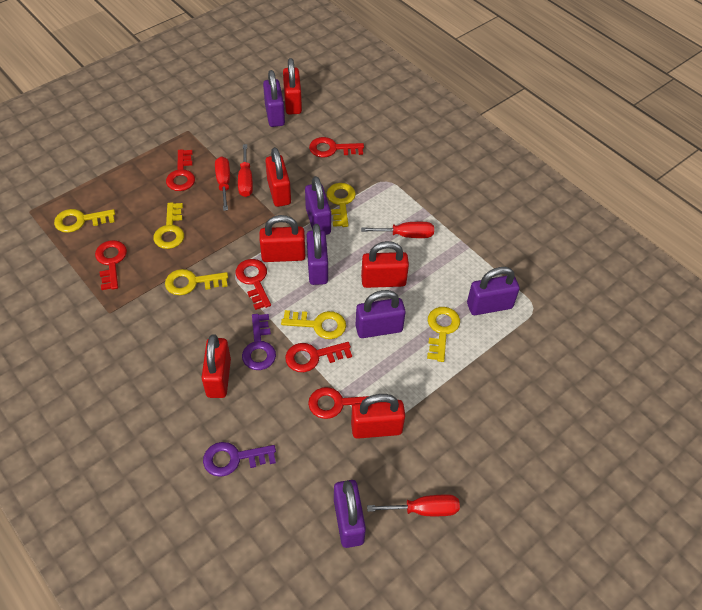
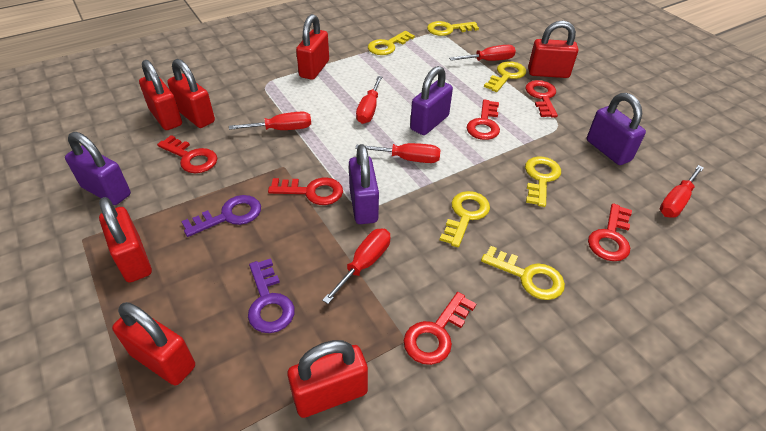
purple padlock: [263,70,285,127] [305,176,331,235] [307,224,328,285] [334,480,366,548] [356,290,406,338] [467,267,520,315] = 6 -> [65,132,131,205] [349,144,379,224] [410,66,453,135] [587,93,646,165] = 4
red padlock: [202,334,231,398] [260,215,305,262] [265,147,291,207] [283,58,302,115] [351,394,405,439] [361,241,409,288] = 6 -> [99,197,152,283] [112,302,195,385] [139,60,182,130] [167,59,215,128] [287,340,368,418] [296,14,329,80] [528,20,578,78] = 7
red screwdriver: [215,156,230,211] [238,144,253,197] [361,222,434,238] [367,494,460,516] = 4 -> [229,112,311,130] [322,229,391,304] [355,143,441,163] [356,76,382,124] [449,45,516,61] [660,165,704,218] = 6

